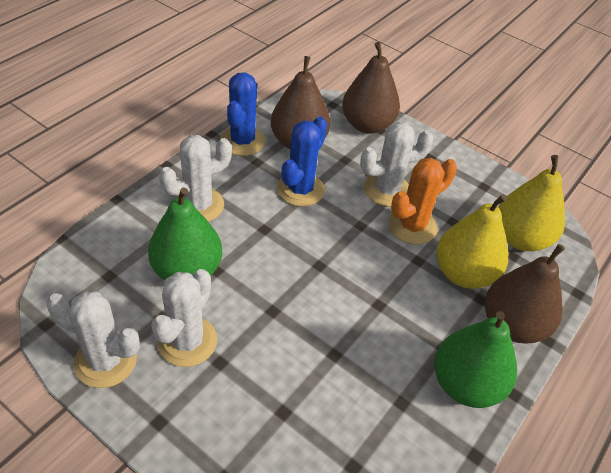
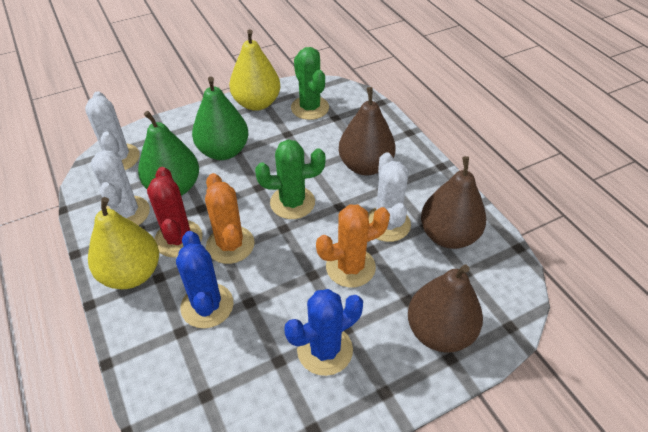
green cactus: none = 0 -> [255,139,326,219] [291,47,329,120] = 2
orange cactus: [388,158,457,245] = 1 -> [205,173,255,264] [316,205,390,287] = 2
red cactus: none = 0 -> [147,167,202,258] = 1
white cactus: [47,292,140,388] [151,269,217,367] [159,135,232,222] [360,122,434,207] = 4 -> [85,91,140,170] [91,150,150,226] [368,152,411,242] = 3

